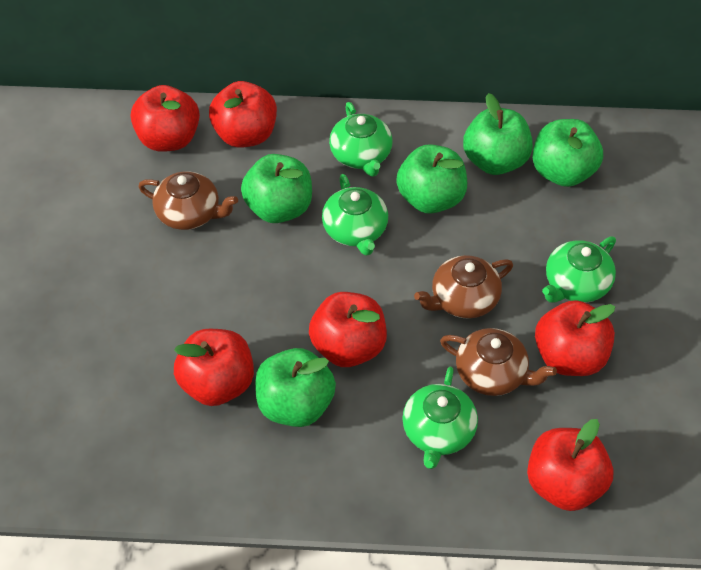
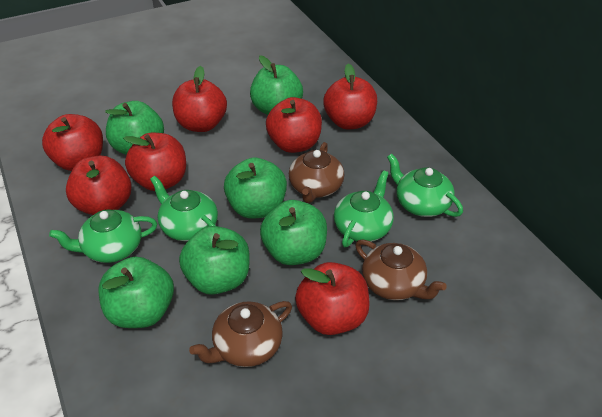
green apple: [241,154,312,223] [255,348,336,427] [396,144,467,214] [463,93,533,175] [533,119,603,187] = 5 -> [98,257,174,328] [105,101,164,155] [179,226,250,295] [224,158,287,219] [250,55,303,115] [260,200,327,265] = 6
red apple: [131,85,200,152] [174,329,254,406] [209,81,277,148] [309,292,387,367] [527,419,614,511] [535,300,615,376] = 6 -> [42,114,103,171] [66,156,132,215] [123,133,186,191] [172,66,227,132] [266,97,322,153] [295,262,370,335] [323,63,377,129] = 7

